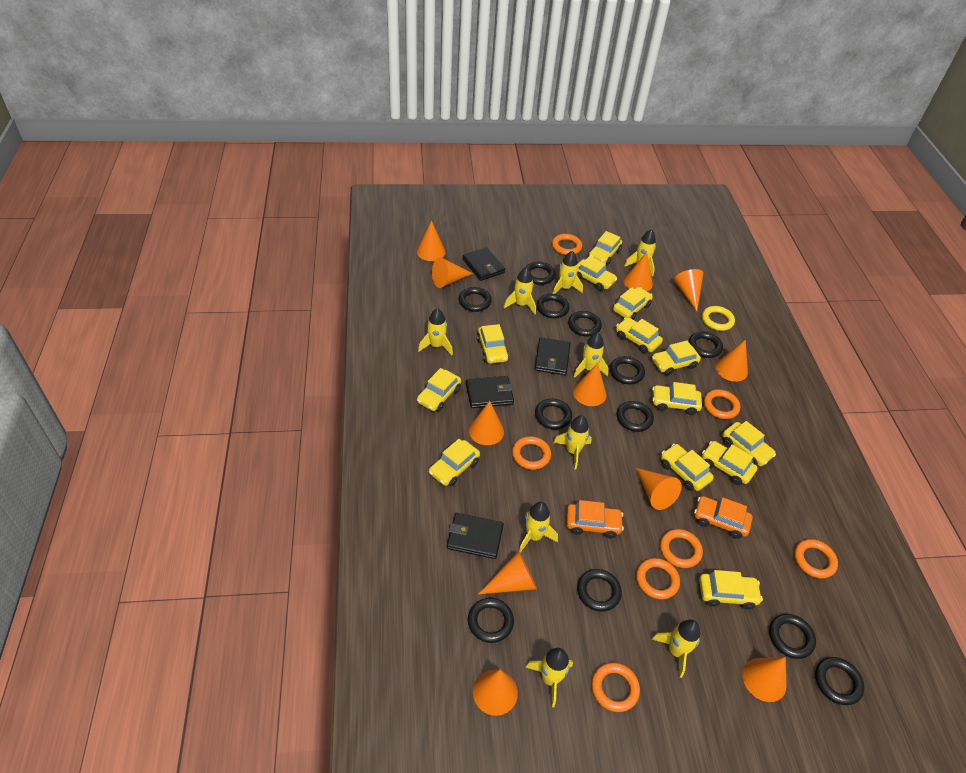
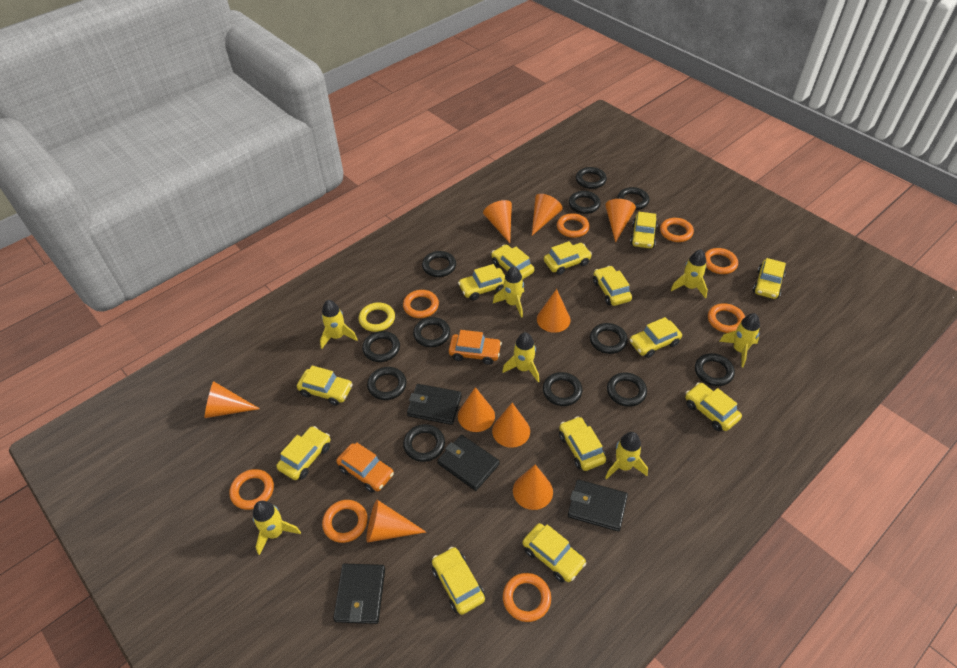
orange cone: [417,221,445,261] [432,257,473,288] [469,401,504,445] [473,669,518,716] [478,551,537,594] [573,363,606,406] [624,252,653,291] [636,468,681,510] [674,269,703,311] [716,340,748,382] [742,657,787,702] = 11 -> [205,381,260,418] [366,500,426,543] [458,387,495,432] [483,200,512,243] [492,403,530,448] [513,465,553,510] [532,194,563,235] [537,289,571,333] [605,199,636,243] = 9
orange ring: [512,436,551,470] [552,234,582,255] [591,663,640,712] [636,558,680,600] [660,529,703,568] [704,389,740,419] [794,539,838,579] = 7 -> [229,469,274,510] [322,500,368,543] [403,290,439,318] [503,573,551,622] [557,213,590,238] [660,218,694,242] [705,248,738,274] [708,303,745,333] = 8
yellow rocket: [418,308,453,355] [504,267,536,314] [519,502,558,553] [526,648,573,707] [552,251,583,294] [553,415,592,469] [574,332,609,378] [624,229,656,276] [652,619,701,678] = 9 -> [253,501,301,555] [320,300,358,349] [493,266,524,318] [502,332,539,382] [605,432,648,480] [671,249,708,298] [719,313,760,367] = 7

